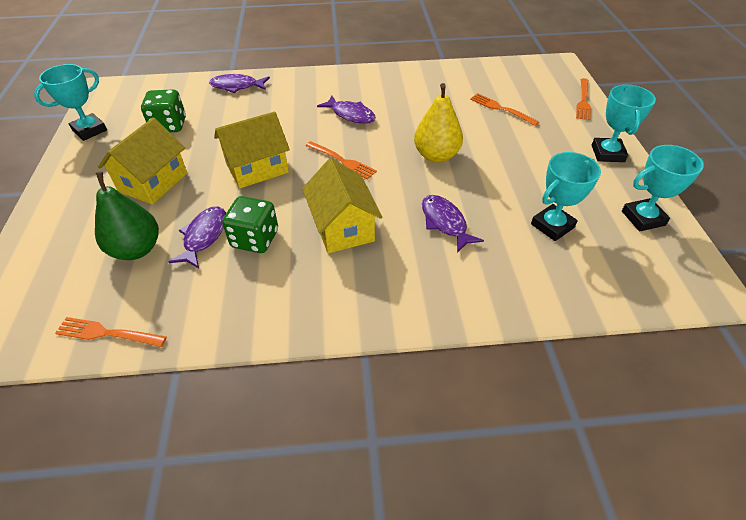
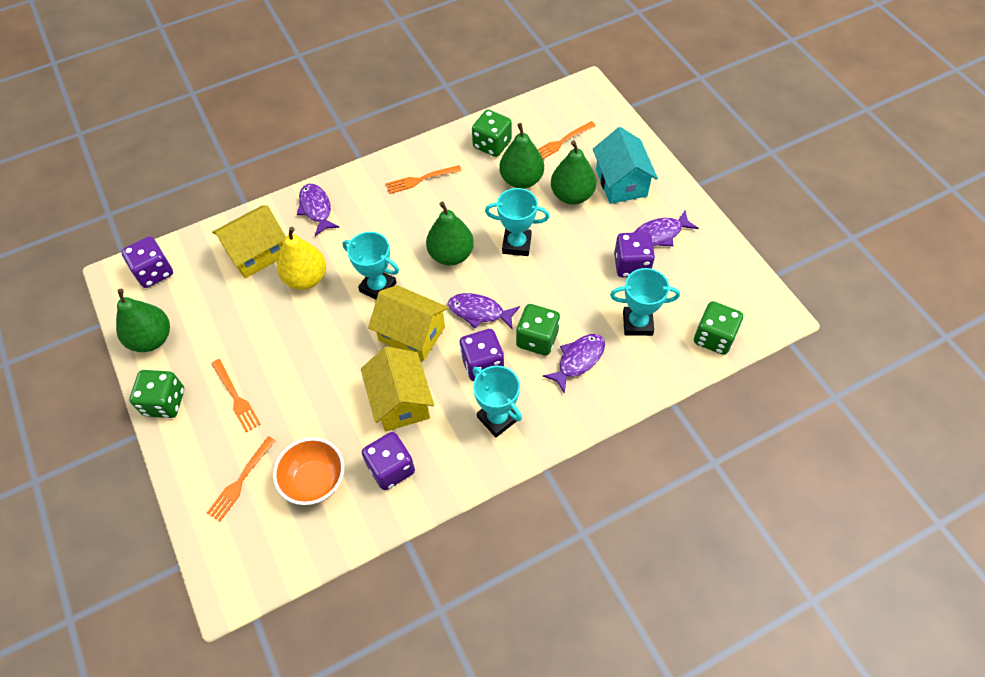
green dice: [141,89,186,132] [222,196,278,253] = 2 -> [129,370,184,418] [472,110,512,157] [516,304,560,356] [694,301,743,355] = 4
green pear: [95,172,159,260] = 1 -> [116,289,170,352] [426,201,474,266] [499,123,544,189] [551,140,596,205] = 4
orange bowl: none = 0 -> [273,437,344,505] = 1
purple dice: none = 0 -> [121,236,173,288] [362,432,415,490] [460,329,504,381] [614,232,655,277] = 4
turquoise house: none = 0 -> [593,127,658,204] = 1

